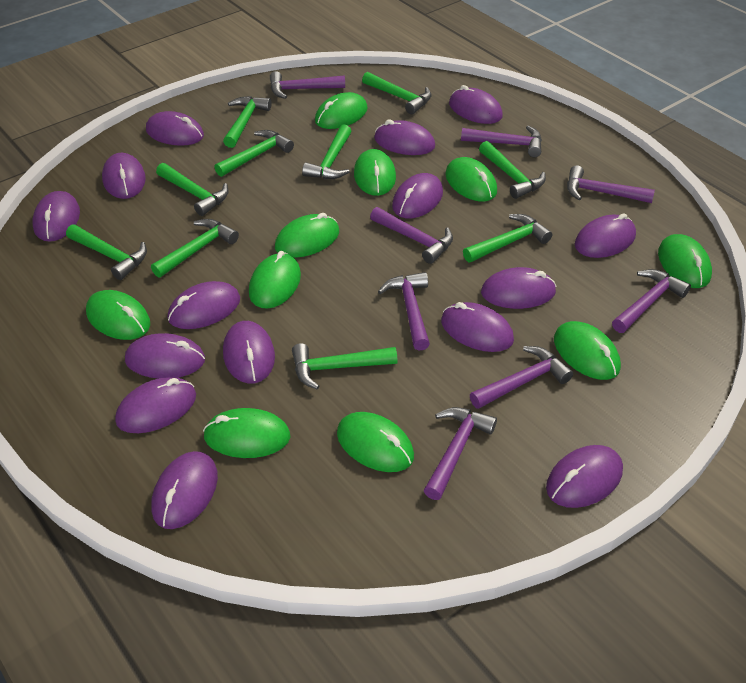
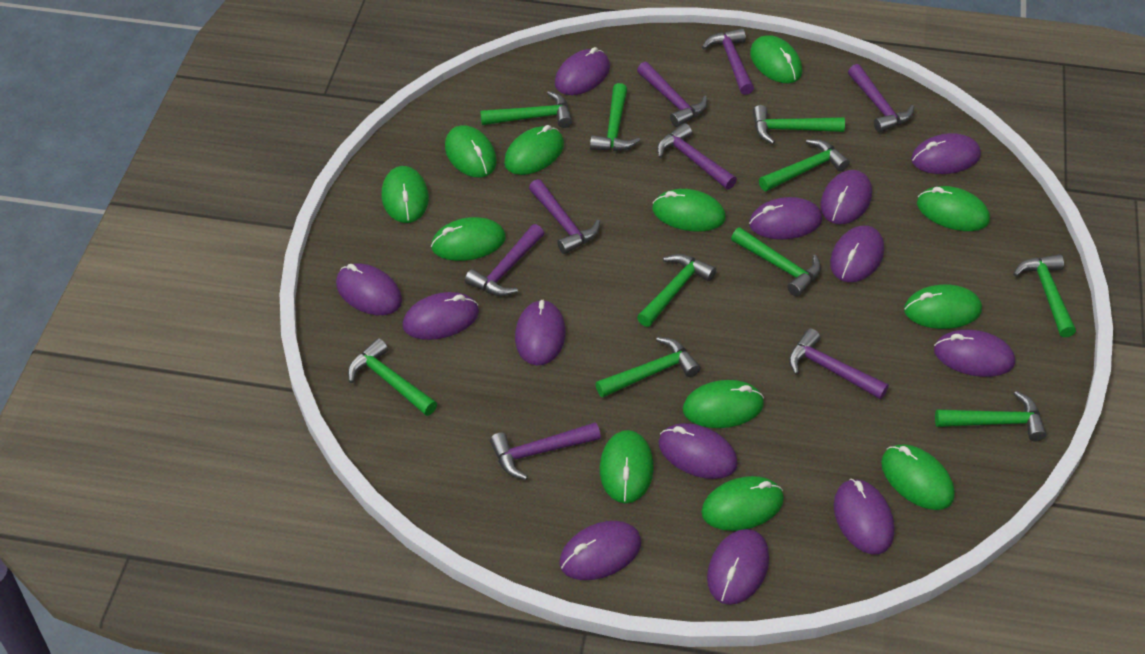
green mouse: [86,290,150,340] [203,408,290,458] [249,251,301,309] [275,213,339,258] [315,92,368,129] [337,412,414,472] [354,149,396,196] [445,157,497,202] [554,321,621,380] [658,234,712,288] = 10 -> [382,166,429,223] [431,217,506,261] [445,125,497,178] [504,125,564,175] [600,430,654,503] [652,189,726,231] [683,380,764,428] [701,476,784,531] [750,35,802,83] [881,444,955,510] [904,284,982,329] [917,186,990,231] = 12
purple mouse: [32,191,80,242] [102,153,146,199] [115,377,196,433] [125,333,205,379] [146,111,204,146] [151,451,218,529] [168,281,240,329] [223,321,275,384] [374,120,435,155] [392,173,443,218] [441,302,514,352] [449,85,503,124] [481,267,556,309] [546,445,623,508] [575,213,636,258] = 15 -> [336,263,402,315] [403,292,479,340] [515,300,566,366] [555,47,610,95] [559,521,641,580] [658,423,738,479] [707,529,769,605] [749,197,822,239] [820,170,872,224] [830,225,884,282] [834,479,894,555] [911,133,981,174] [934,330,1015,377] = 13

